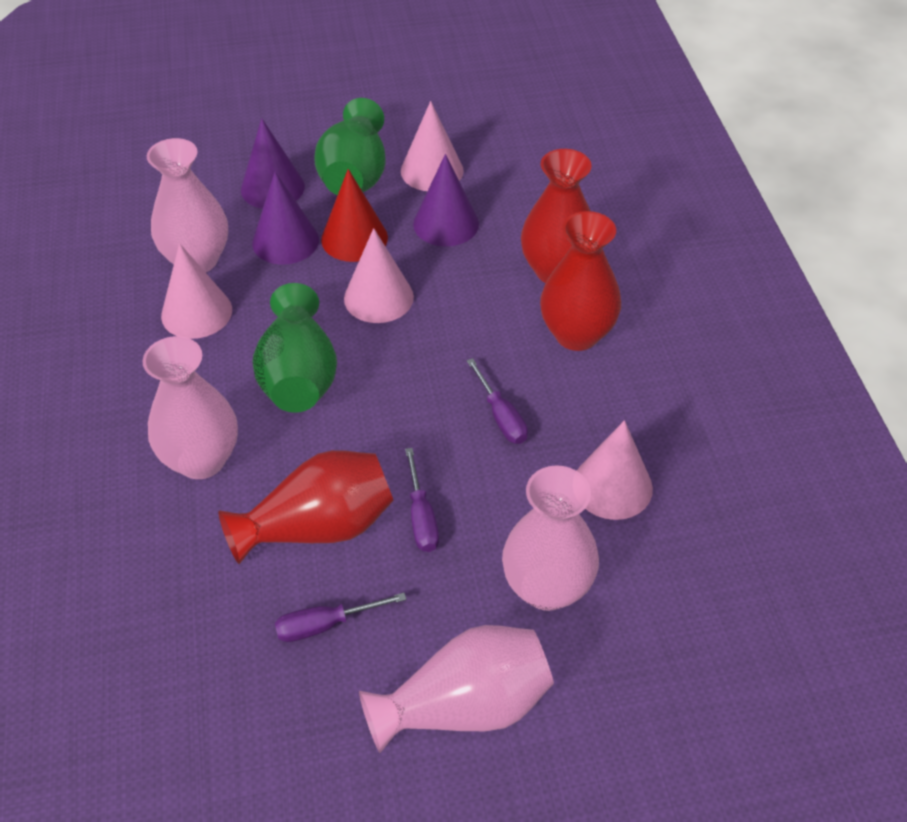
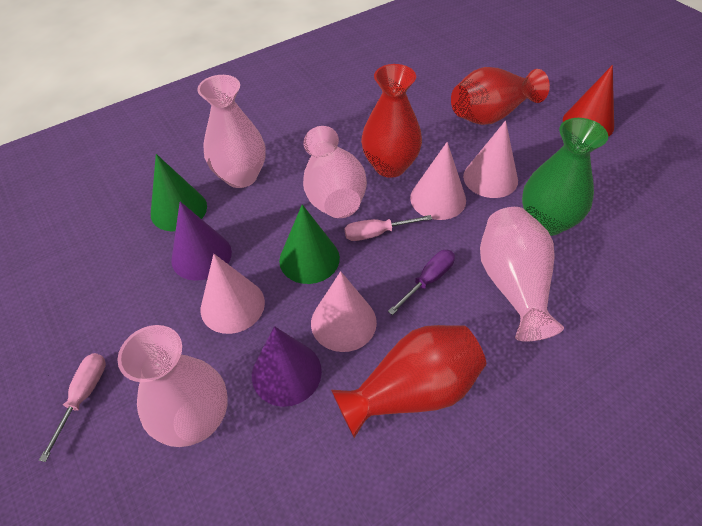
green cone: none = 0 -> [151,154,207,231] [279,204,340,284] = 2
green vase: [252,283,337,413] [314,98,386,195] = 2 -> [522,118,608,236] = 1
pink screwdriver: none = 0 -> [39,353,106,462] [345,215,432,241] = 2
purple cone: [241,118,305,209] [252,172,319,265] [413,154,479,246] = 3 -> [171,202,232,281] [252,326,322,407] = 2
purple screwdriver: [275,593,406,642] [405,448,439,552] [467,358,528,444] = 3 -> [388,250,455,315] = 1

